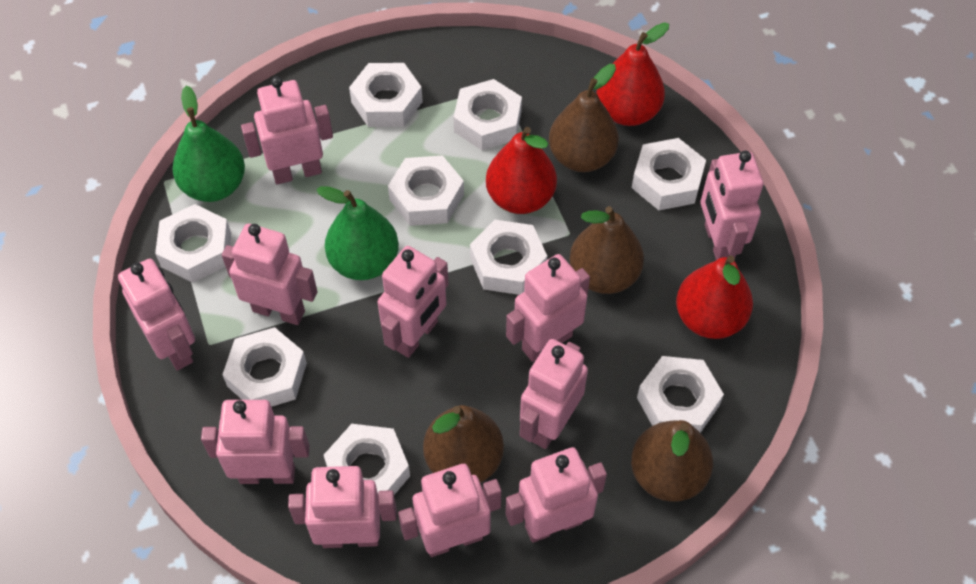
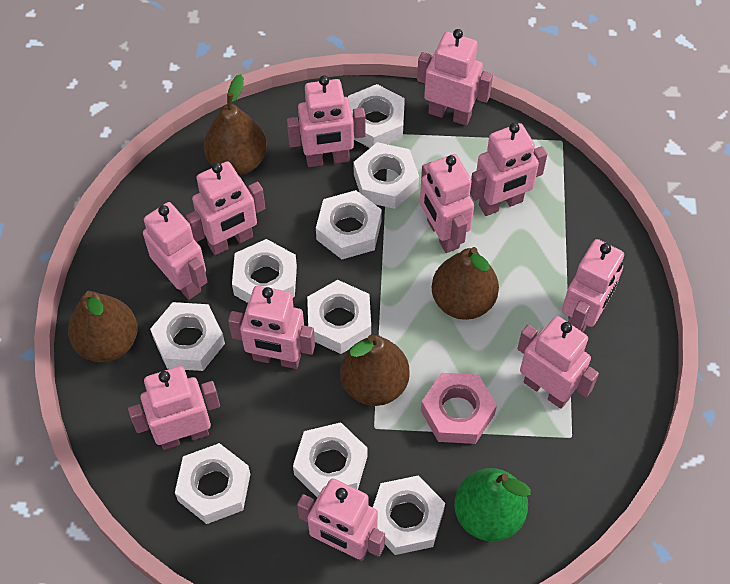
green pear: [172,85,245,202] [316,186,399,280] = 2 -> [454,468,531,541] = 1
pink nut: none = 0 -> [421,373,497,444] = 1
red pear: [486,127,557,214] [596,22,669,126] [676,255,753,339] = 3 -> none = 0

